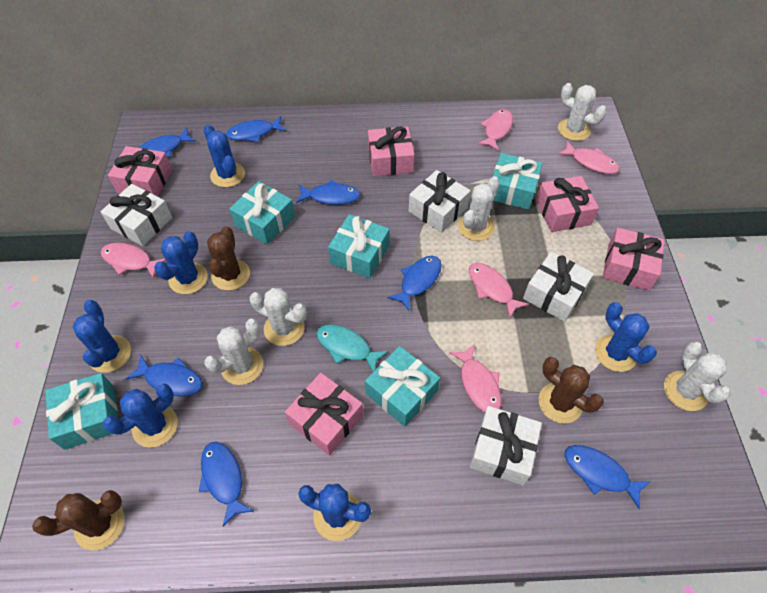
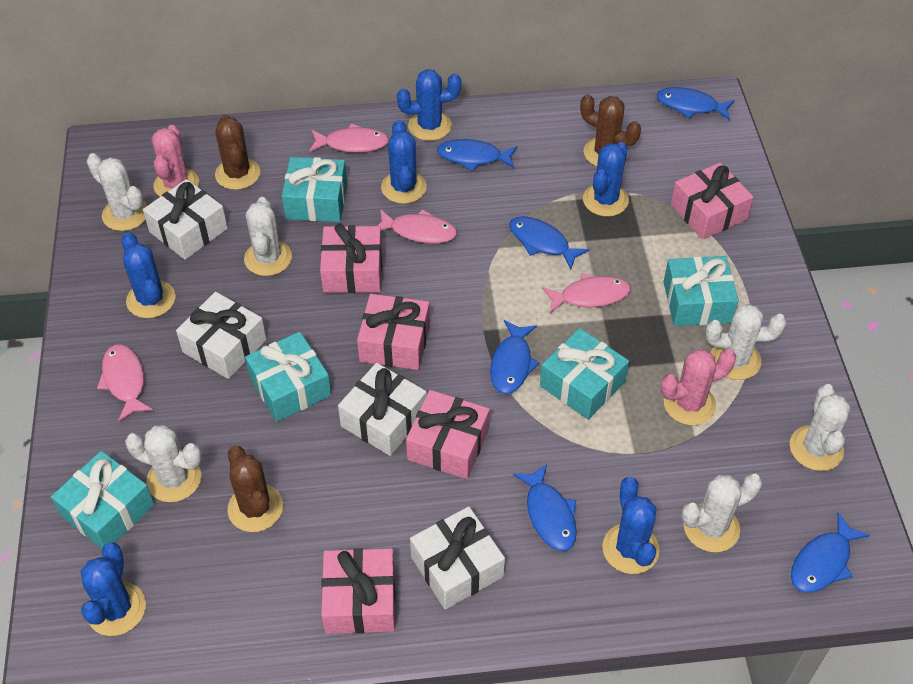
blue fish: [126,355,202,396] [139,128,196,157] [199,442,254,527] [226,116,286,142] [296,180,360,205] [387,256,442,311] [565,445,650,509] = 7 -> [437,139,517,171] [490,320,540,394] [510,216,589,269] [513,464,577,551] [657,87,735,120] [791,512,870,593] = 6
pink cactus: none = 0 -> [152,125,199,197] [661,349,736,425] = 2
pink fish: [101,243,166,279] [449,344,501,412] [469,263,529,319] [477,109,513,151] [557,141,619,174] = 5 -> [97,344,153,422] [309,124,389,153] [378,209,457,244] [542,273,631,313] = 4
turquoise fish: [316,324,388,372] = 1 -> none = 0
white cactus: [204,318,263,385] [249,288,307,346] [458,176,500,241] [558,83,607,141] [664,342,730,411] = 5 -> [86,153,147,231] [125,425,202,502] [244,197,292,276] [681,474,762,552] [705,304,787,380] [790,384,851,471] = 6

